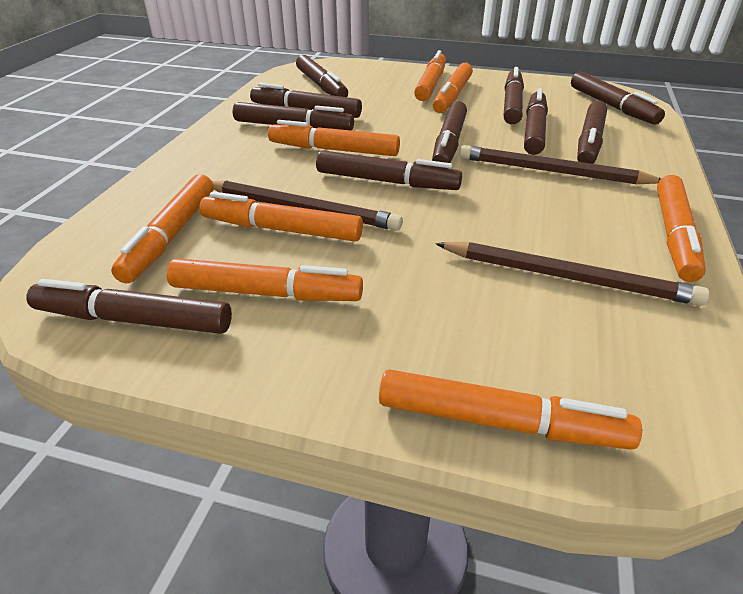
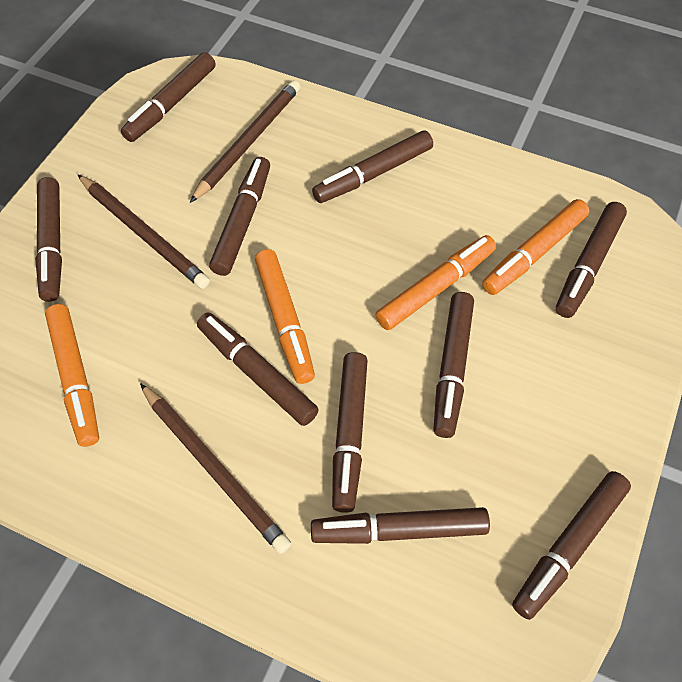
orange marker: [111,174,214,283] [167,258,363,301] [199,192,363,242] [268,120,400,156] [379,369,642,450] [414,50,446,101] [433,63,473,113] [657,175,706,282] = 8 -> [45,304,99,447] [255,249,315,384] [375,235,496,330] [482,199,590,295] = 4

